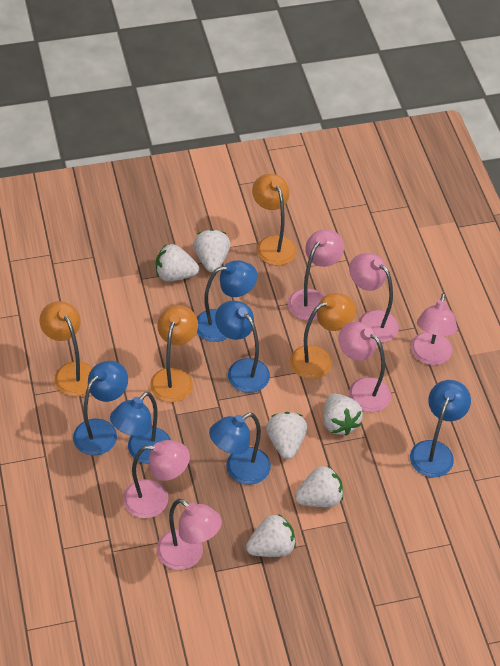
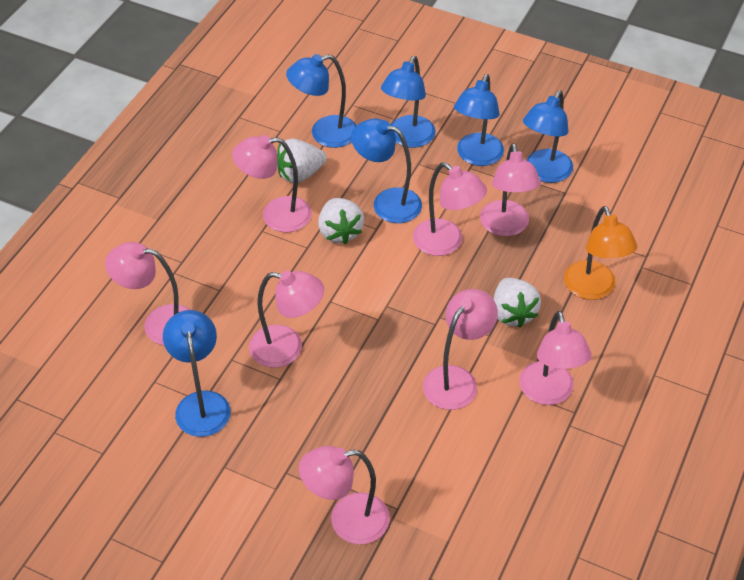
orange lamp: [39,301,93,396] [150,305,198,402] [252,174,296,265] [290,293,356,379] = 4 -> [564,206,637,300] = 1
pink lamp: [123,440,190,518] [157,499,222,570] [288,229,344,321] [338,322,391,412] [349,253,399,343] [411,293,457,365] = 6 -> [105,242,190,345] [232,135,312,232] [249,270,324,368] [299,446,390,544] [413,162,487,256] [423,289,498,410] [480,143,541,236] [519,311,592,405] = 8
white strawberry: [156,244,199,281] [193,229,231,272] [246,514,296,557] [266,412,307,459] [295,465,343,507] [323,394,363,436] = 6 -> [277,139,327,183] [318,198,364,244] [494,278,541,328] = 3

